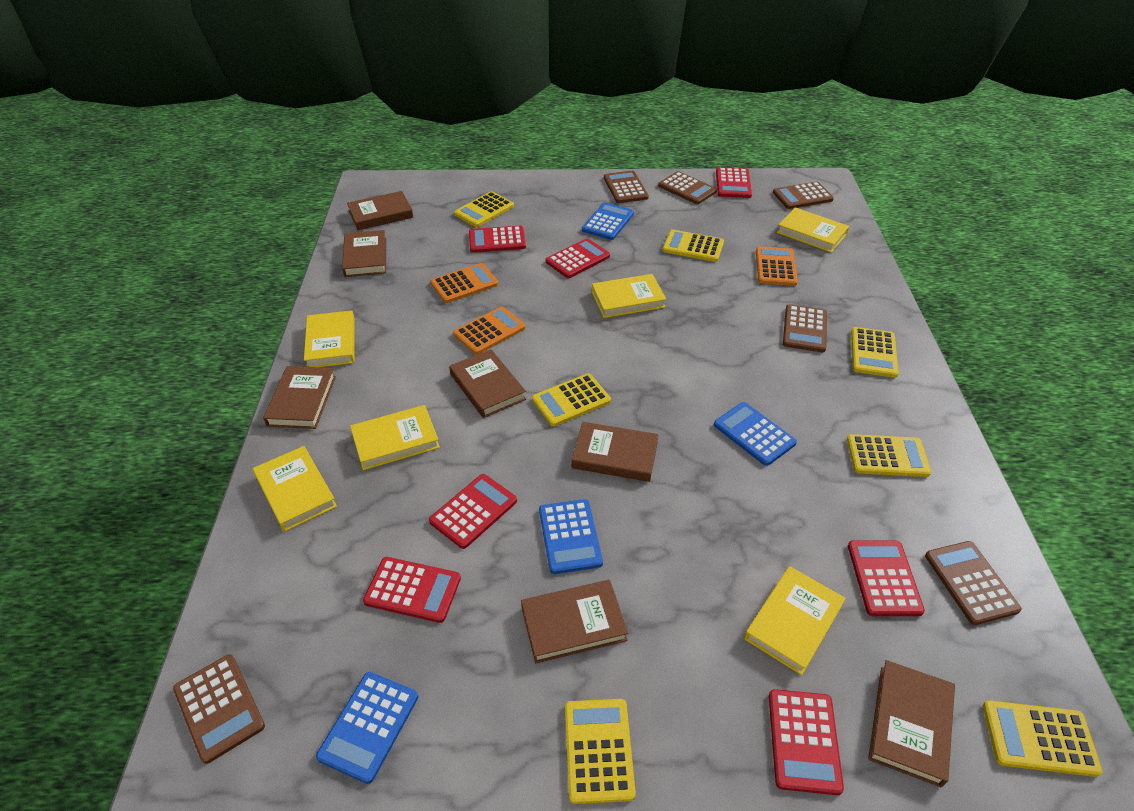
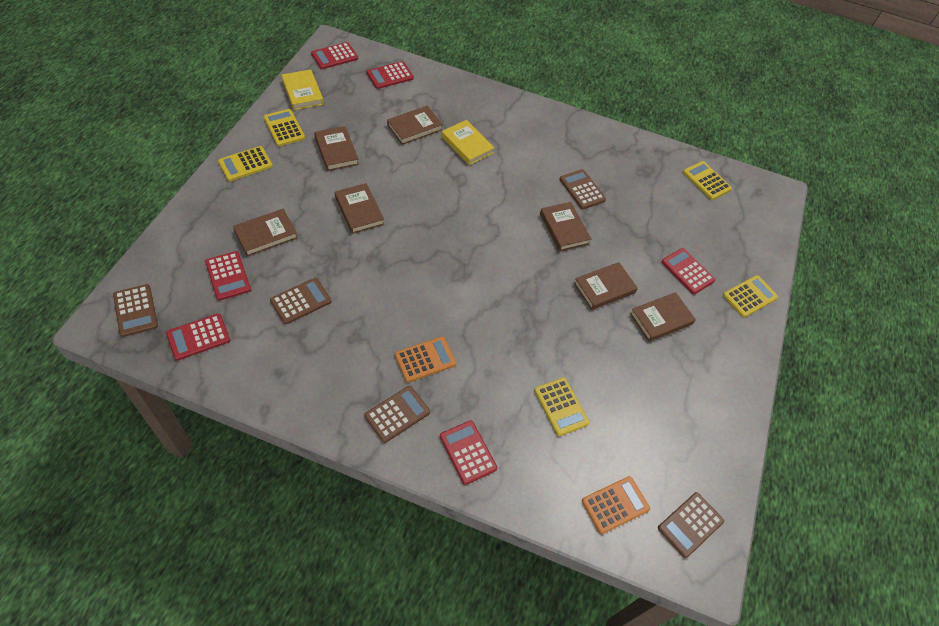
blue calculator: [316,672,418,784] [539,499,603,574] [582,202,634,240] [714,402,797,466] = 4 -> none = 0
brown calculator: [173,654,265,764] [604,171,649,203] [658,171,717,204] [773,182,834,209] [783,304,827,352] [925,541,1021,625] = 6 -> [113,284,158,337] [270,278,332,324] [364,386,430,443] [559,169,606,209] [658,492,724,558] = 5
orange calculator: [431,263,498,303] [453,306,526,355] [756,246,798,286] = 3 -> [395,336,456,382] [582,476,650,534] = 2
red calculator: [363,557,461,623] [429,474,517,549] [469,226,526,253] [546,238,610,278] [716,167,752,198] [769,689,844,795] [848,541,925,616] = 7 -> [166,313,230,361] [205,251,251,301] [311,42,358,69] [367,61,414,89] [440,420,497,485] [662,248,715,294] = 6
yellow book: [253,446,337,532] [304,310,355,367] [350,405,440,470] [592,274,666,318] [744,566,846,675] [777,207,849,253] = 6 -> [282,69,324,110] [441,120,495,165] = 2
yellow calculator: [454,191,514,227] [532,373,611,426] [565,699,636,804] [663,230,724,262] [847,434,931,477] [851,327,899,378] [983,700,1103,777] = 7 -> [218,146,273,181] [263,109,305,146] [534,378,590,436] [683,161,732,200] [723,275,778,318] = 5

